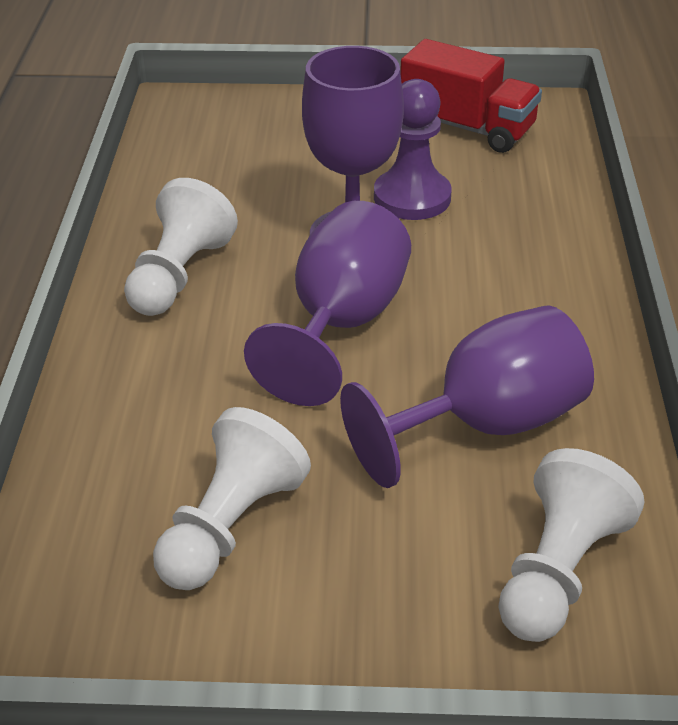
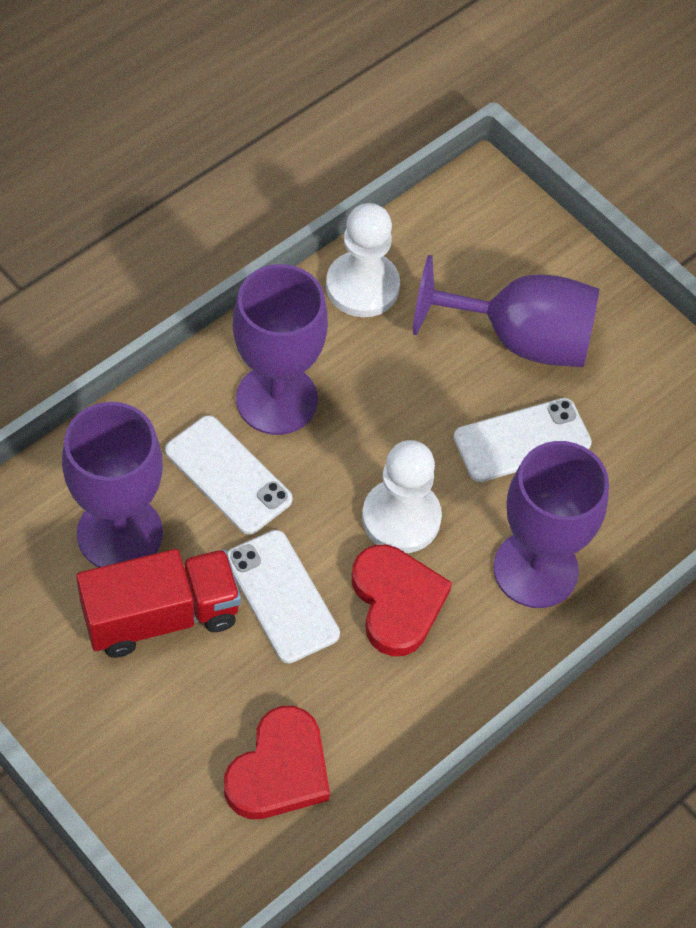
purple goblet: [244,201,411,406] [302,46,404,234] [340,305,594,488] = 3 -> [62,402,163,567] [233,264,328,435] [413,255,599,367] [493,441,609,608] = 4
purple pawn: [374,79,451,220] = 1 -> none = 0
red heart: none = 0 -> [224,706,330,819] [352,545,452,656] = 2
white pawn: [124,178,238,316] [153,407,311,590] [499,448,645,642] = 3 -> [326,203,400,317] [362,440,442,553] = 2
white phone: none = 0 -> [165,415,293,535] [227,530,340,663] [454,398,592,482] = 3

